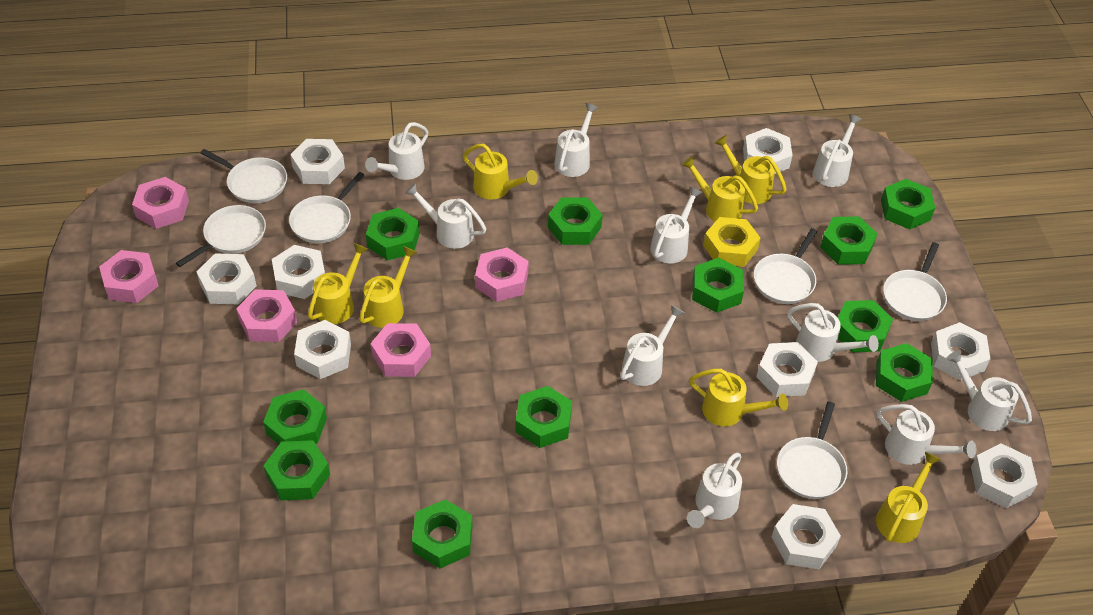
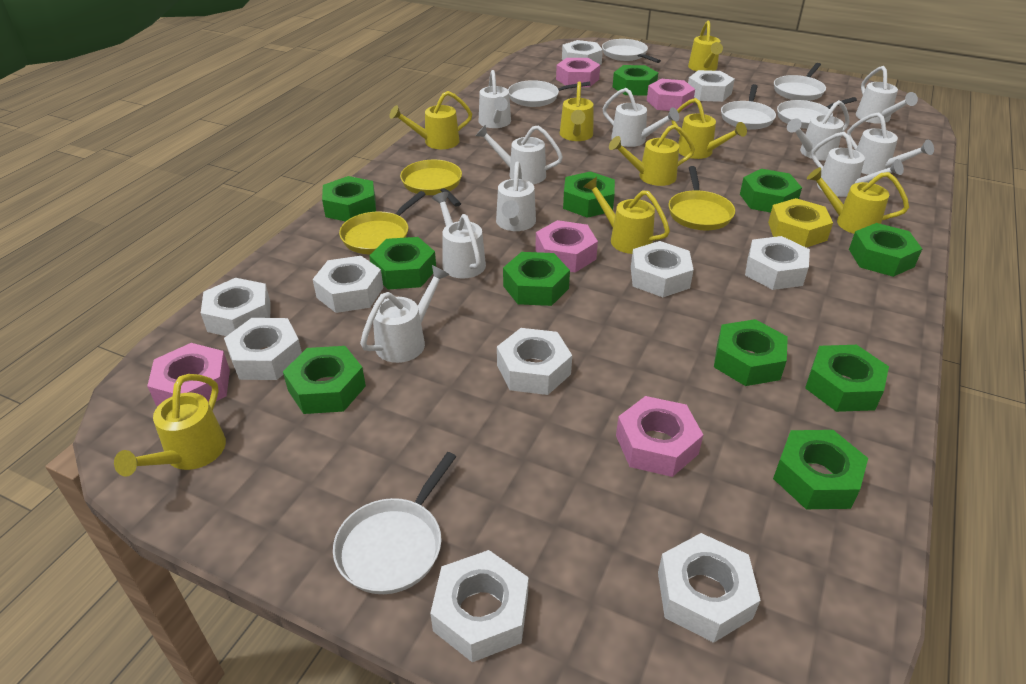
white nut: [197,253,257,304] [272,245,325,299] [290,139,345,184] [294,320,351,379] [743,128,793,174] [756,342,818,397] [772,504,841,569] [931,322,990,380] [971,443,1038,508] = 9 -> [201,278,271,336] [224,318,302,380] [313,256,383,313] [430,550,528,662] [497,328,572,395] [562,40,603,65] [631,241,694,297] [658,533,761,643] [688,70,735,102] [745,236,810,290] = 10
yellow pan: none = 0 -> [339,191,426,254] [400,160,462,207] [669,166,735,230] = 3
yellow watering can: [308,243,369,324] [359,246,418,328] [463,144,538,200] [681,156,758,222] [689,369,788,427] [714,135,787,204] [876,452,941,543] = 7 -> [114,374,226,477] [389,91,472,149] [560,81,593,141] [583,177,670,254] [609,124,695,186] [672,98,747,159] [688,21,723,71] [807,167,909,234] = 8

